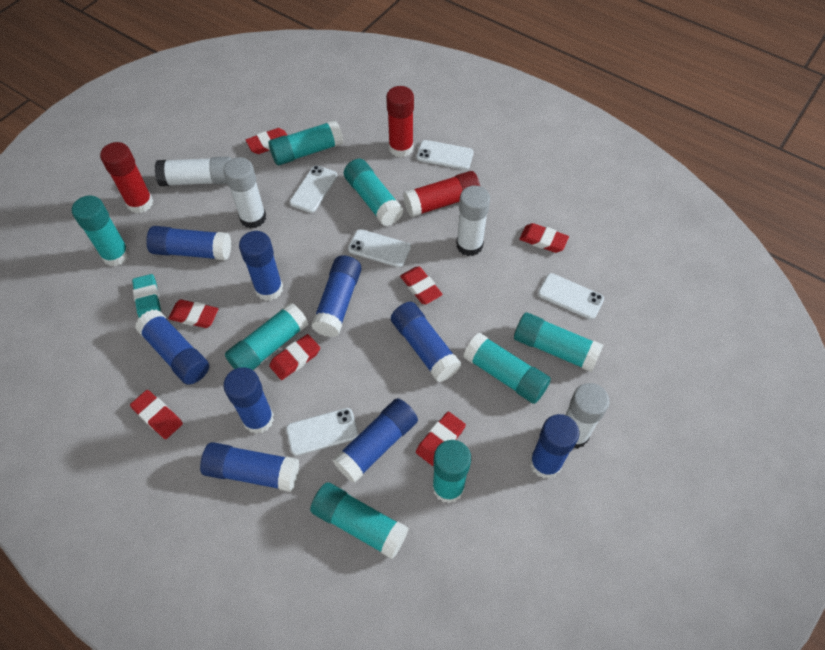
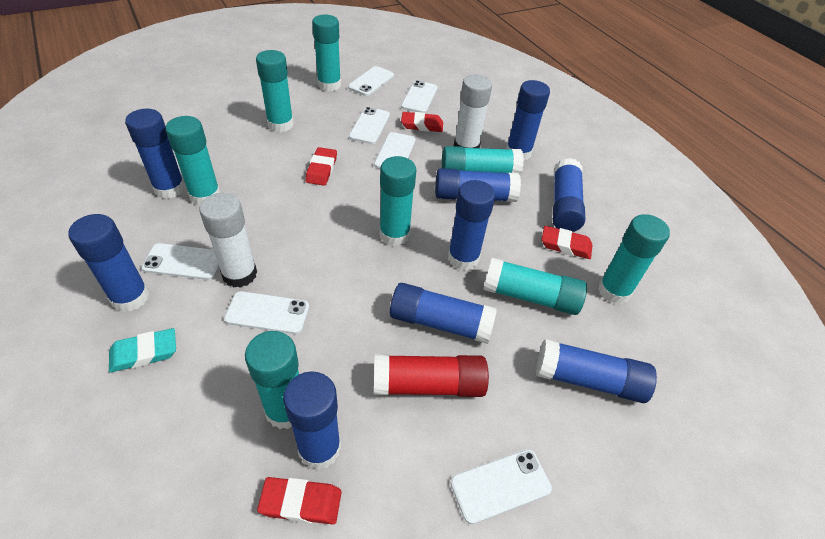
red eraser: [130,390,183,439] [168,299,218,328] [246,128,287,154] [269,334,320,380] [400,266,443,304] [416,412,466,466] [519,223,569,253] = 7 -> [257,477,342,524] [305,147,337,186] [401,112,443,132] [541,226,592,259] = 4
red glue stick: [100,142,153,213] [386,86,414,157] [403,171,480,217] = 3 -> [374,354,489,397] = 1
white glue stick: [155,157,231,186] [223,157,266,229] [456,185,490,256] [565,383,610,449] = 4 -> [199,193,257,288] [454,75,492,148] = 2
white phone: [286,408,358,456] [290,165,337,213] [348,229,411,267] [417,140,474,170] [538,273,604,320] = 5 -> [141,243,219,280] [224,291,309,334] [348,66,394,96] [349,107,390,144] [374,132,416,169] [401,81,437,113] [451,449,552,524] = 7

